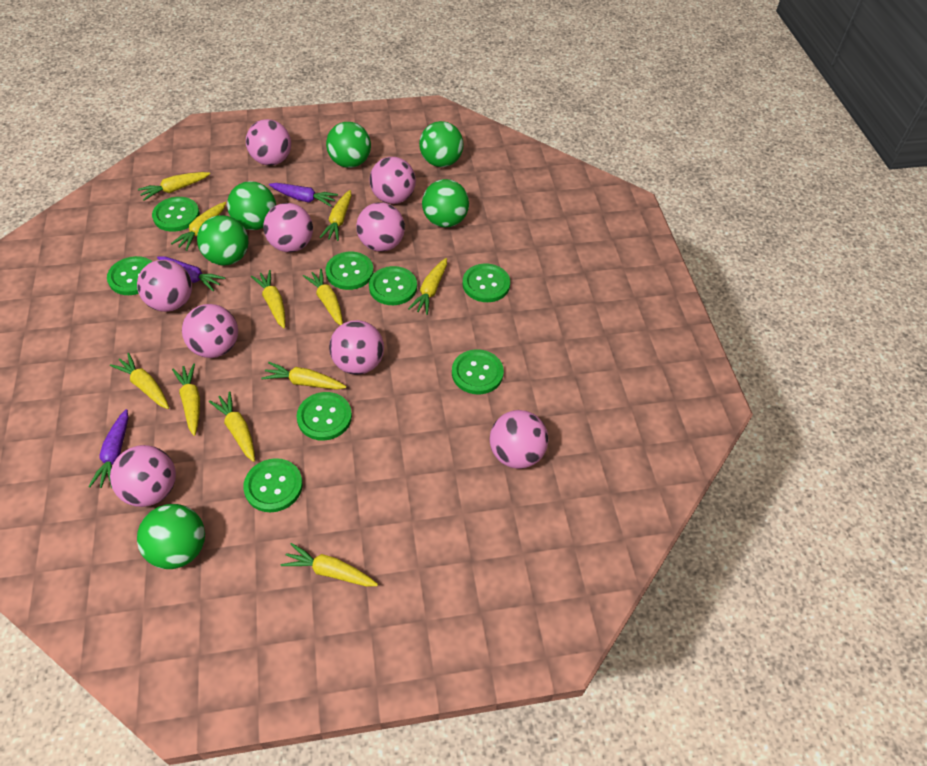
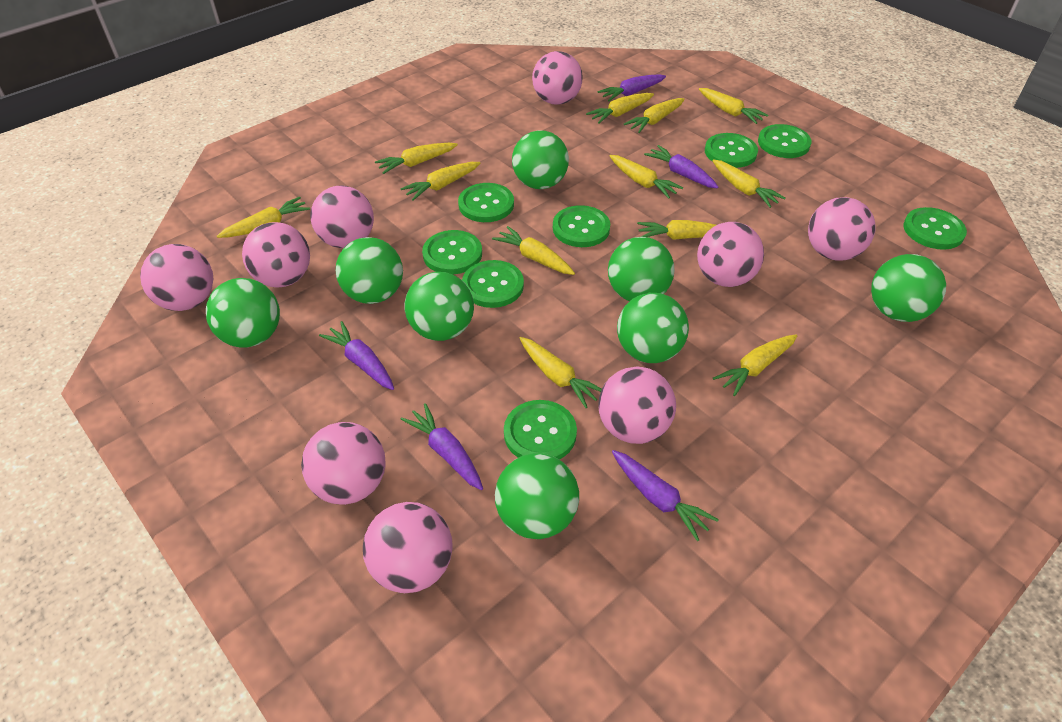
green ball: [137,504,205,569] [197,215,248,266] [227,181,276,230] [326,122,371,168] [419,121,463,167] [422,179,469,227] = 6 -> [206,278,280,348] [335,237,403,304] [404,272,474,341] [495,453,579,539] [512,130,569,189] [608,237,675,301] [617,293,689,363] [871,254,946,322] = 8
purple carrot: [88,409,128,488] [157,256,226,291] [269,183,338,207] = 3 -> [319,321,394,390] [400,403,483,490] [598,74,666,101] [612,450,719,541] [644,145,718,189] = 5
yellow carrot: [110,353,169,409] [138,172,210,201] [171,202,226,251] [172,364,200,436] [209,391,255,462] [251,270,286,328] [261,362,347,390] [281,543,378,587] [303,269,343,325] [319,190,351,241] [408,258,447,315] = 11 -> [217,196,310,238] [375,143,458,174] [400,162,480,201] [492,226,575,275] [519,337,602,408] [586,93,654,124] [610,155,683,199] [624,98,685,133] [637,220,716,240] [699,88,768,124] [712,159,786,208] [713,335,797,396] = 12

